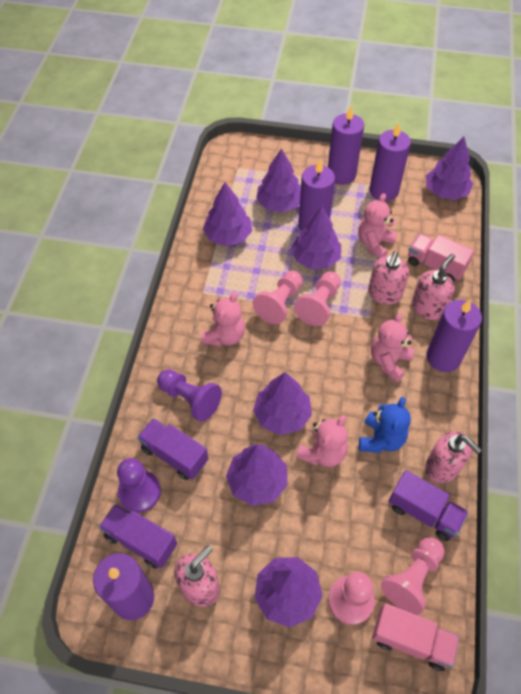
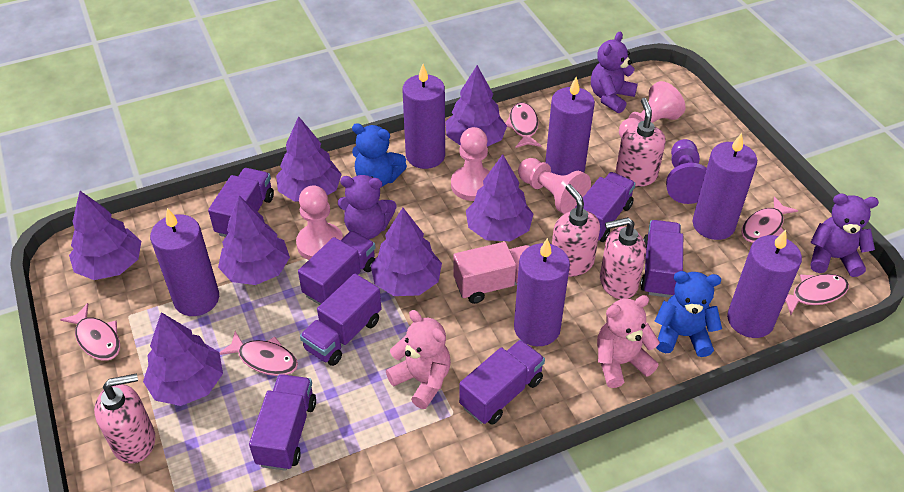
blue teddy bear: [359,397,411,453] = 1 -> [352,123,407,187] [655,271,722,357] = 2
pink fish: none = 0 -> [60,303,120,361] [220,331,298,376] [505,102,541,148] [741,197,798,243] [785,274,849,315] = 5
pink teddy bear: [201,292,245,347] [296,415,348,467] [358,193,397,259] [371,313,414,382] = 4 -> [386,310,451,409] [597,295,660,388] = 2
pink truck: [372,603,460,671] [408,234,474,282] = 2 -> [453,242,530,304] = 1
purple candle: [93,553,154,620] [298,159,335,231] [328,107,364,185] [369,123,411,201] [426,300,482,372] = 5 -> [150,208,219,316] [402,64,445,169] [514,238,570,346] [545,77,595,176] [692,133,757,240] [727,230,802,338] = 6
purple pawn: [117,458,161,513] [157,369,222,422] = 2 -> [666,139,707,204] = 1
purple teddy bear: none = 0 -> [338,175,396,239] [591,32,638,113] [810,193,879,277] = 3
purple truck: [99,504,177,569] [137,418,208,480] [388,470,469,541] = 3 -> [208,168,274,237] [249,374,316,471] [298,231,376,305] [300,274,382,366] [459,340,545,425] [575,172,636,242] [640,220,683,298] = 7

